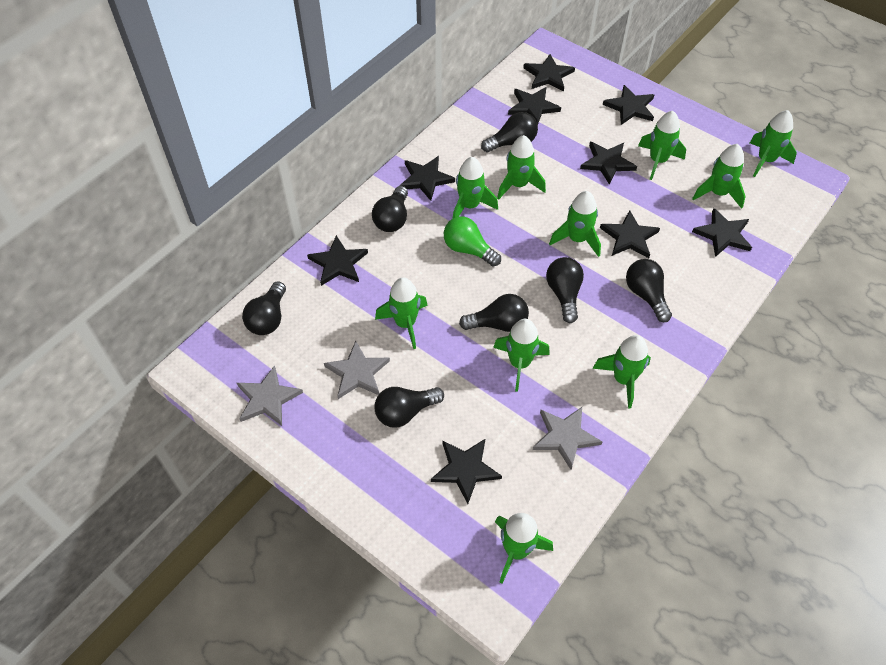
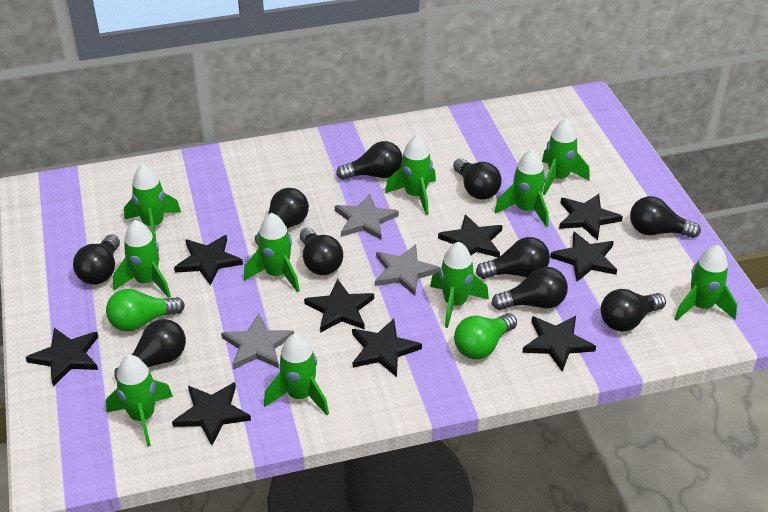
black light bulb: [242,281,286,335] [372,186,408,232] [375,387,444,428] [459,294,529,332] [481,112,538,152] [546,257,584,323] [626,259,672,322] = 7 -> [73,234,120,285] [114,319,186,380] [255,188,309,245] [300,228,343,275] [336,141,403,180] [453,158,501,200] [476,237,550,279] [492,267,568,310] [600,289,666,332] [630,196,701,238] = 10
green light bulb: [444,216,501,267] = 1 -> [106,289,185,331] [454,313,517,359] = 2

